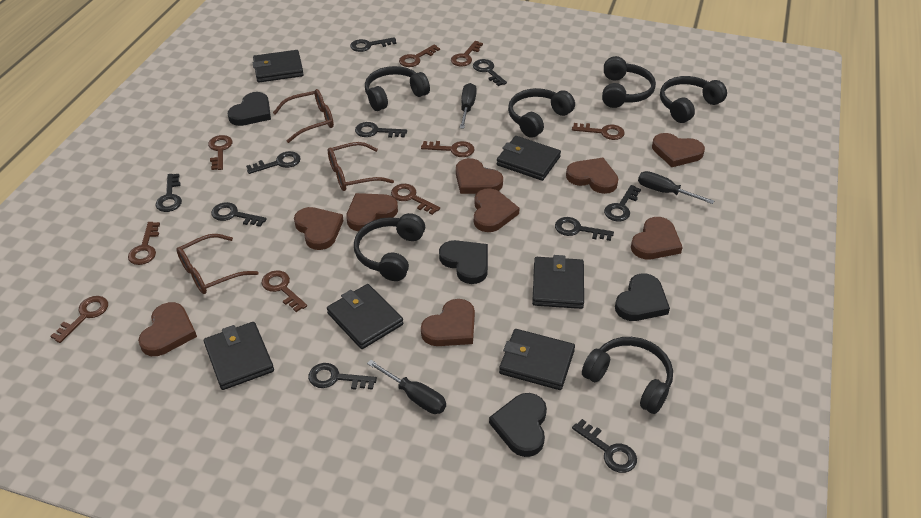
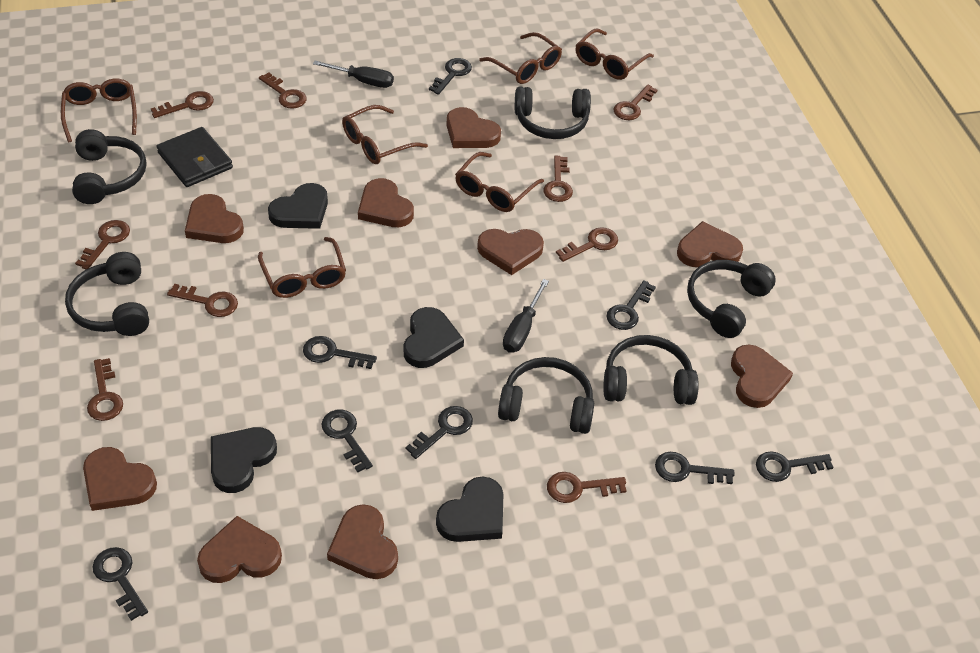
black key: [156,174,182,212] [211,202,266,227] [246,151,301,174] [308,363,377,390] [350,37,397,52] [355,122,407,138] [473,59,507,86] [555,217,614,241] [572,419,637,473] [604,185,641,221] = 10 -> [92,547,148,621] [303,336,377,369] [321,409,373,472] [406,406,473,459] [429,58,472,95] [606,280,656,330] [655,452,735,484] [756,451,833,482] = 8
black screwdriver: [367,360,446,414] [460,83,477,129] [638,171,714,204] = 3 -> [313,61,394,88] [503,279,549,353] = 2
black wallet: [204,322,274,390] [253,50,304,82] [327,284,403,349] [497,136,561,181] [499,329,575,390] [532,255,584,309] = 6 -> [157,127,233,187] = 1
brown glasses: [176,234,258,294] [273,89,334,143] [328,142,394,191] = 3 -> [61,78,137,142] [258,237,346,298] [342,105,428,164] [455,152,544,212] [479,32,562,84] [575,29,654,80] = 6

